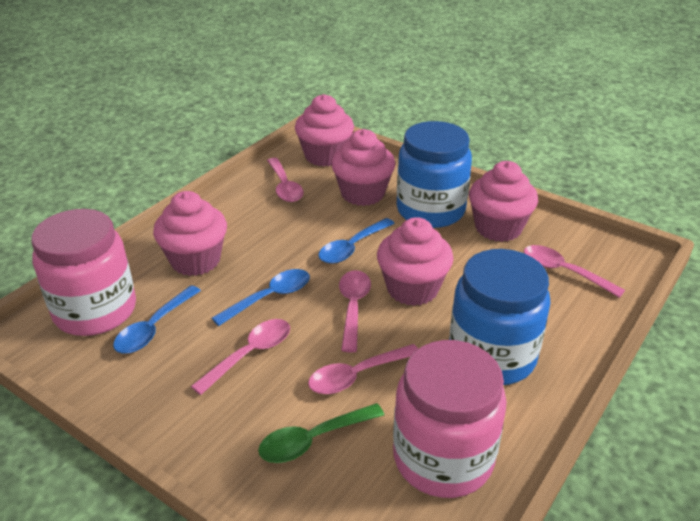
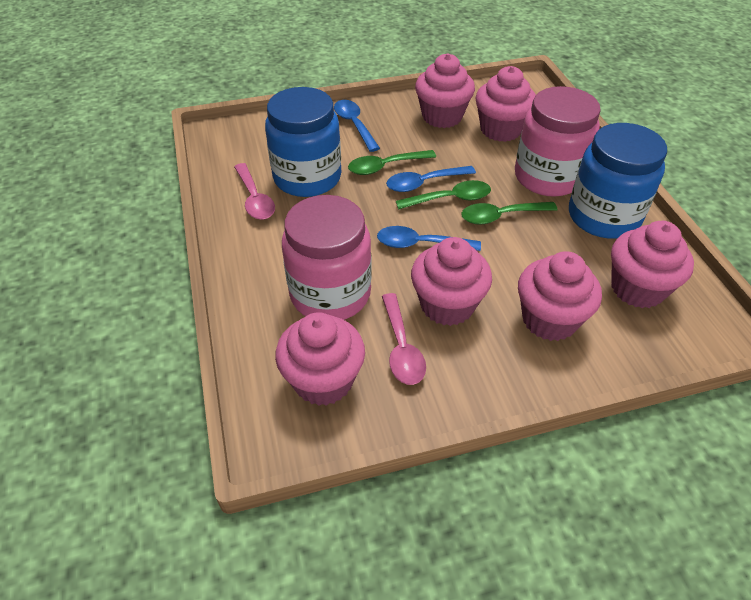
green spoon: [258,403,384,463] = 1 -> [348,150,436,175] [396,180,491,210] [461,202,557,225] = 3
pink cupcake: [153,191,227,276] [295,94,354,167] [331,129,395,206] [377,217,453,306] [469,161,538,242] = 5 -> [275,312,365,406] [411,237,492,326] [415,54,475,128] [475,66,536,142] [518,251,602,341] [611,221,694,308] = 6
pink spoon: [191,319,290,395] [267,158,304,202] [308,344,418,394] [339,270,371,353] [524,245,625,298] = 5 -> [234,163,275,220] [382,293,426,385] = 2

